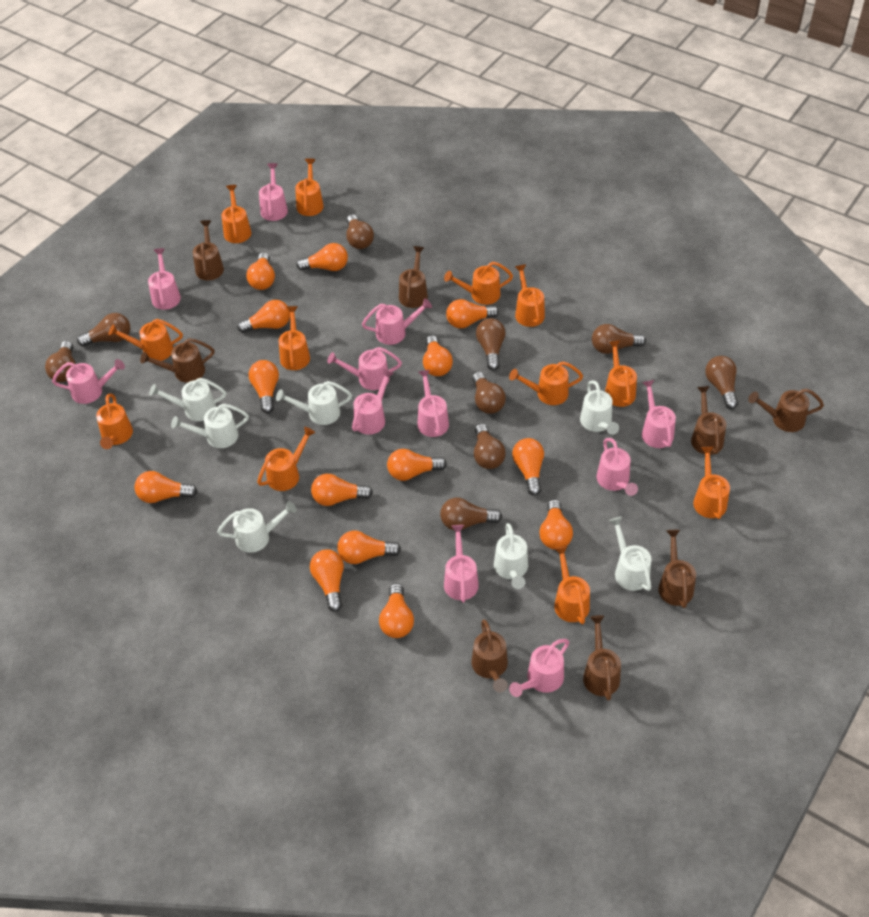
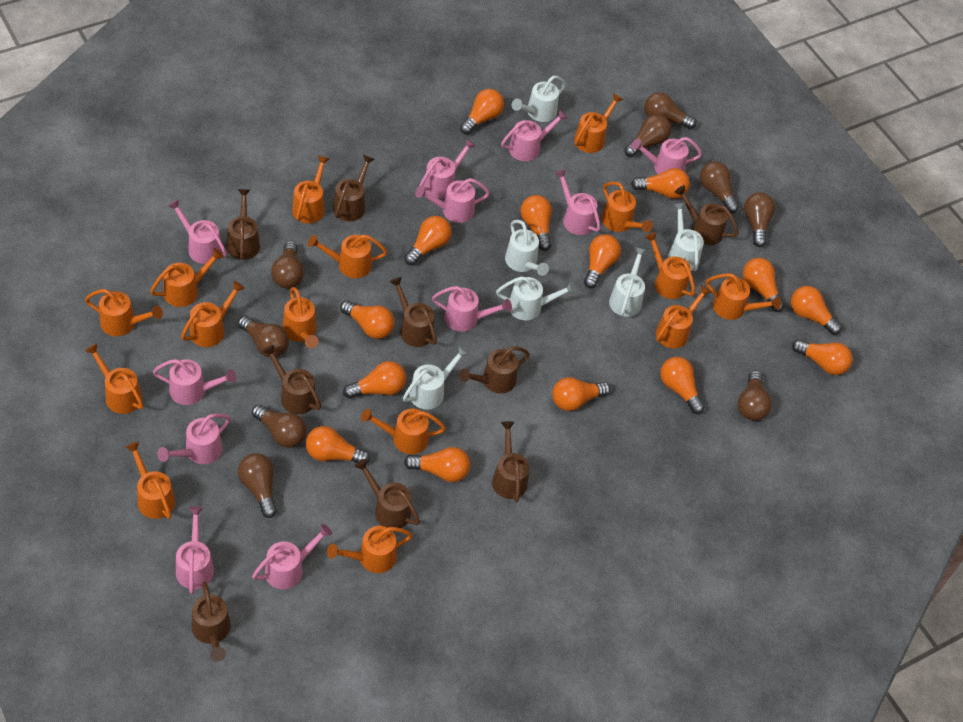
brown watering can: [140,338,215,383] [193,220,224,280] [399,246,428,308] [471,619,508,692] [583,615,621,701] [658,530,696,608] [691,386,726,455] [748,389,824,432] = 8 -> [192,581,231,662] [227,189,260,260] [262,345,321,414] [333,155,375,222] [354,459,420,528] [390,277,437,347] [459,346,530,394] [492,421,529,502] [674,185,738,245] = 9
orange watering can: [96,393,133,449] [109,319,183,361] [221,185,251,243] [257,426,315,491] [279,306,310,370] [295,158,324,216] [444,262,513,305] [509,361,583,405] [515,264,545,327] [554,546,590,624] [605,340,637,407] [693,447,730,519] = 12 -> [85,289,163,336] [85,343,144,414] [125,441,175,519] [150,248,224,307] [181,281,245,347] [282,287,318,348] [292,155,329,223] [308,234,387,278] [327,526,412,573] [361,409,446,454] [574,93,623,153] [601,182,653,232] [645,232,695,299] [656,285,712,348] [706,273,781,320] = 15
white watering can: [149,378,226,421] [171,404,249,448] [217,501,297,553] [276,381,352,425] [494,523,528,589] [580,380,619,435] [609,517,651,591] = 7 -> [403,345,469,410] [496,276,577,320] [505,220,549,276] [512,76,566,122] [609,247,648,317] [668,203,704,271] = 6

